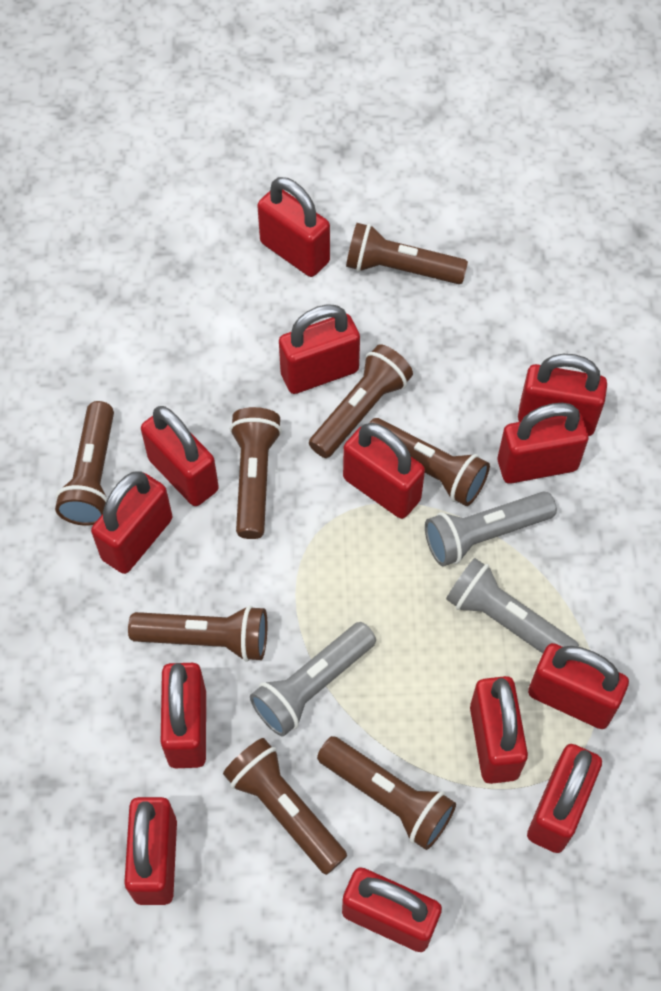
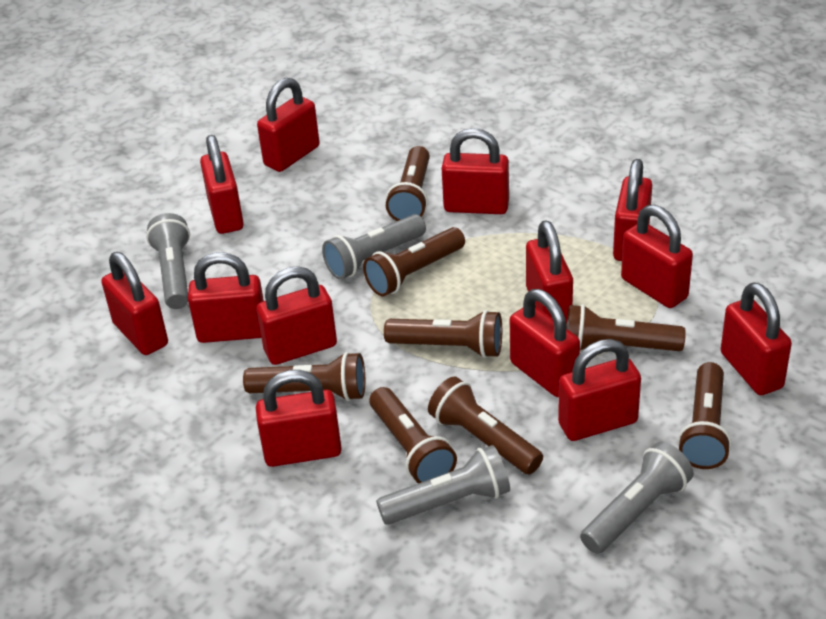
grey flashlight: [250,622,376,737] [425,491,557,566] [446,558,579,653] = 3 -> [146,213,190,309] [322,214,426,279] [376,445,510,525] [580,442,694,554] = 4

